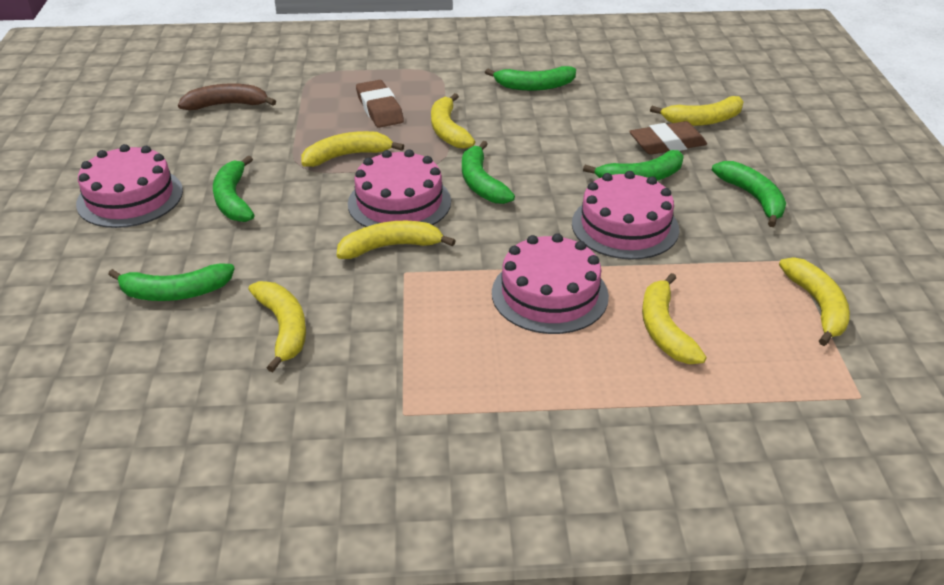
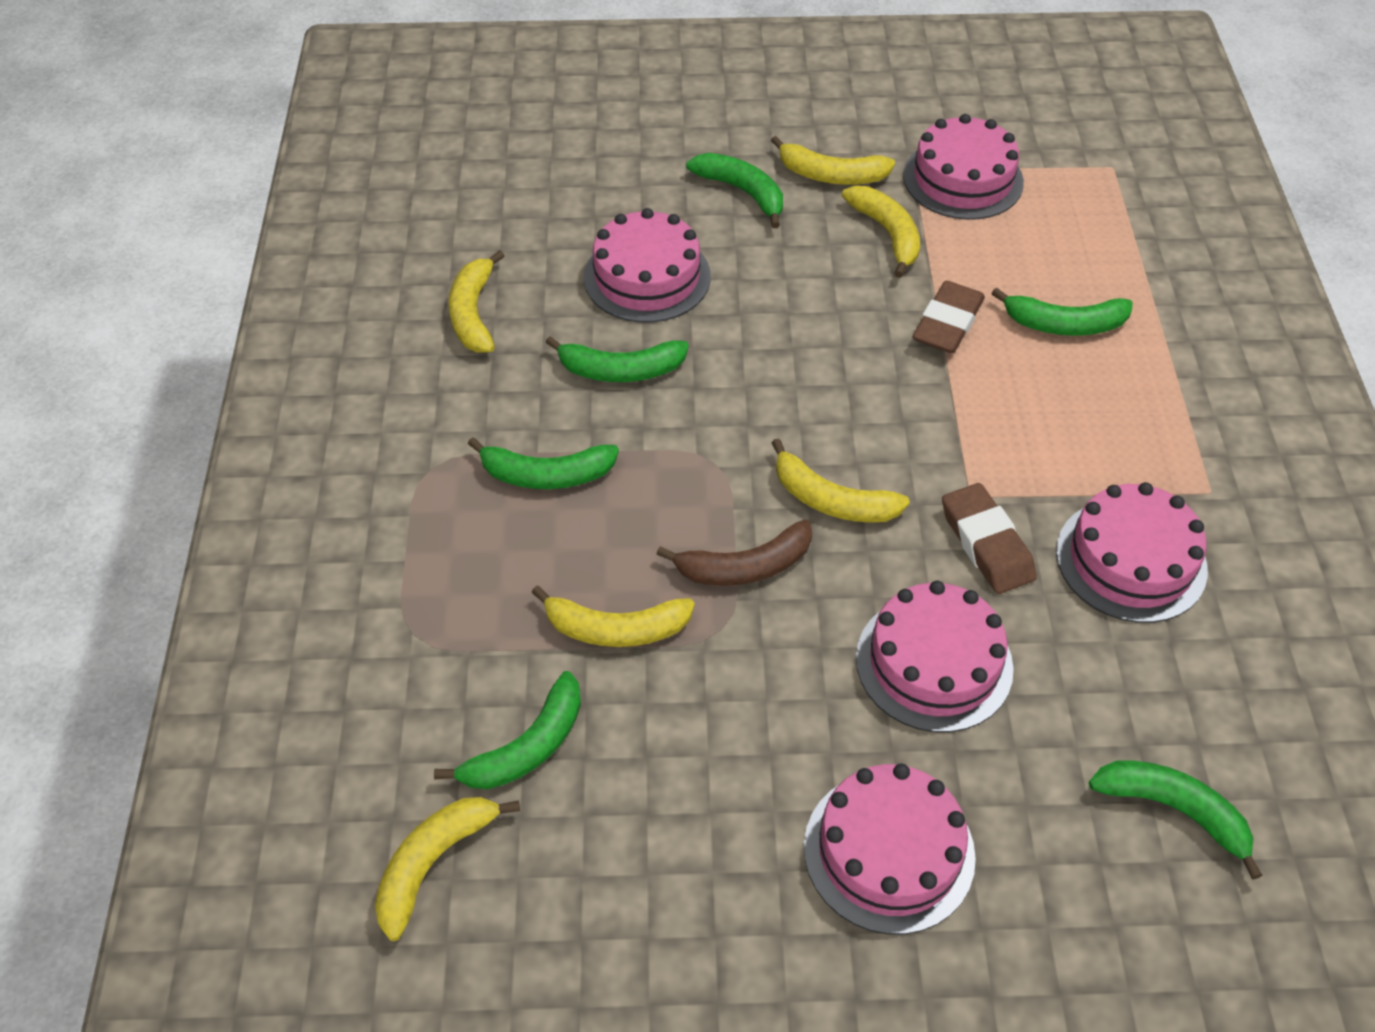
pink cake: [76,144,183,228] [348,149,451,227] [492,233,609,334] [572,171,679,260] = 4 -> [584,208,711,323] [804,764,976,935] [856,581,1014,732] [903,114,1024,220] [1056,482,1208,623] = 5
yellow banana: [248,281,306,372] [301,131,404,167] [337,221,456,259] [431,93,475,149] [642,273,706,364] [650,96,744,126] [779,257,850,346] = 7 -> [375,797,520,941] [448,250,504,353] [531,586,695,647] [771,136,895,185] [772,438,910,523] [842,186,920,278] = 6

